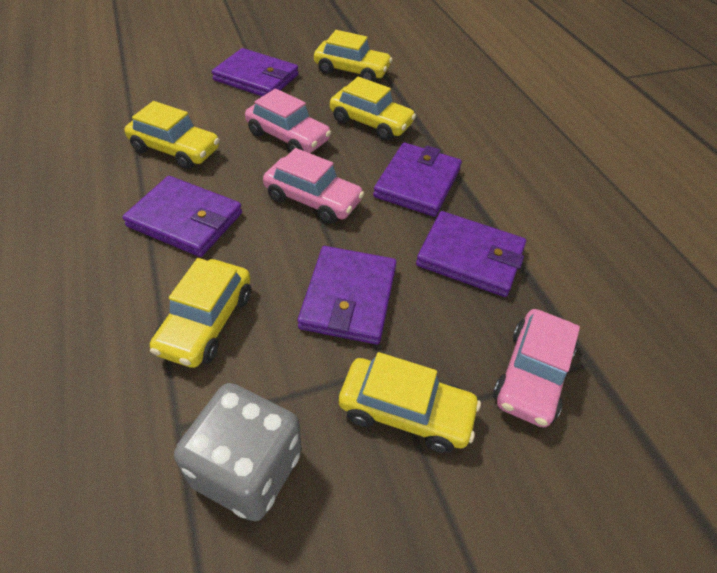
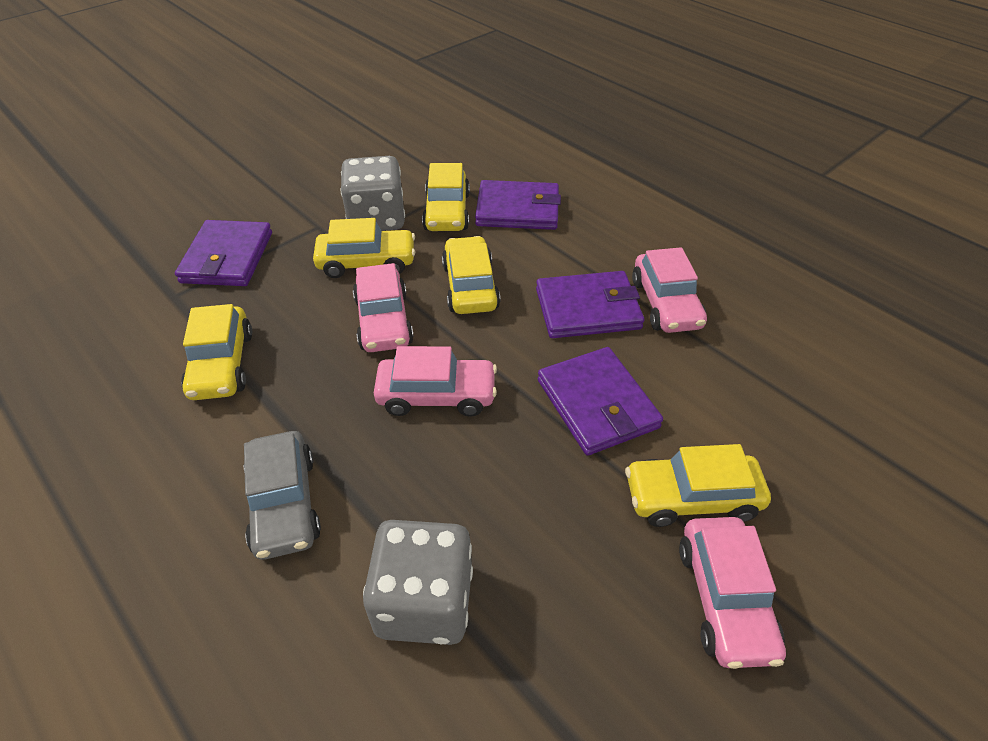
grey car: none = 0 -> [244,431,321,560] = 1
grey dice: [174,383,302,521] = 1 -> [340,156,405,231] [363,520,473,645] = 2
pink car: [245,89,331,153] [263,148,364,224] [493,309,580,427] = 3 -> [353,263,414,352] [374,346,497,417] [632,247,707,333] [679,517,786,669] = 4
purple wallet: [123,176,242,257] [212,48,299,96] [298,246,397,344] [373,143,462,217] [416,211,526,297] = 5 -> [175,220,272,286] [475,180,561,230] [536,271,644,338] [538,347,663,456] = 4

